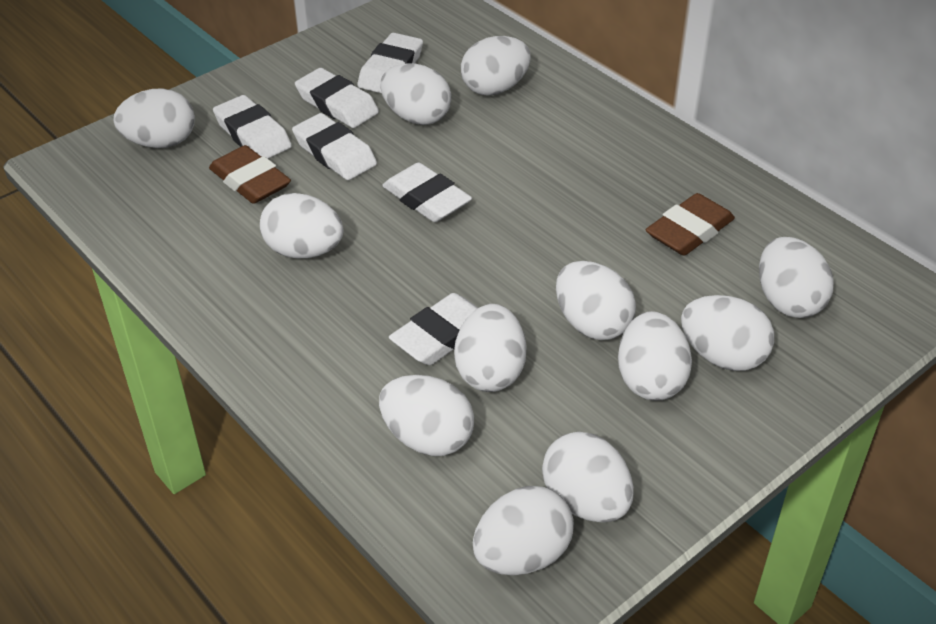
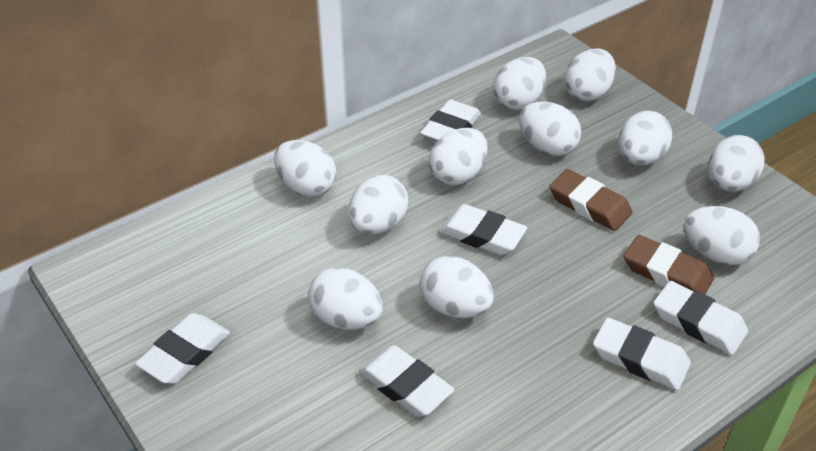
white egg: [113,88,195,148] [260,193,344,258] [379,375,474,456] [380,63,452,125] [454,304,527,392] [461,36,531,96] [473,486,574,575] [542,432,634,523] [556,261,636,340] [618,311,692,401] [681,295,774,371] [759,237,834,318] = 12 -> [274,140,336,197] [308,267,383,330] [348,175,408,234] [419,256,494,318] [429,128,488,186] [493,57,546,110] [519,101,581,156] [564,49,616,101] [618,111,672,166] [683,206,760,265] [708,135,764,191] = 11

